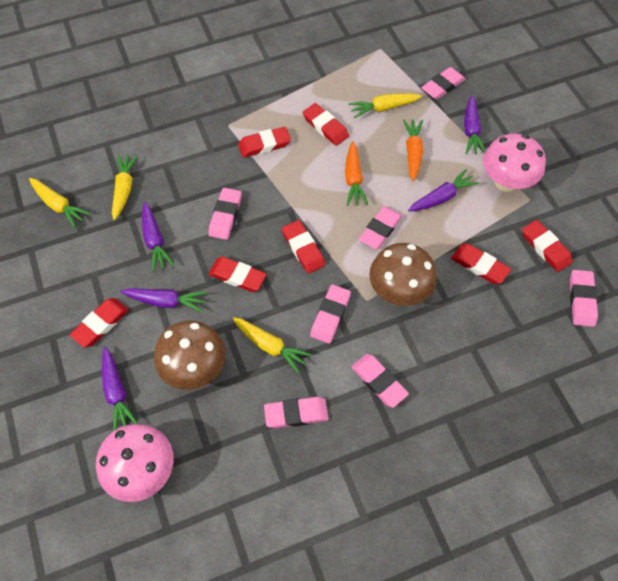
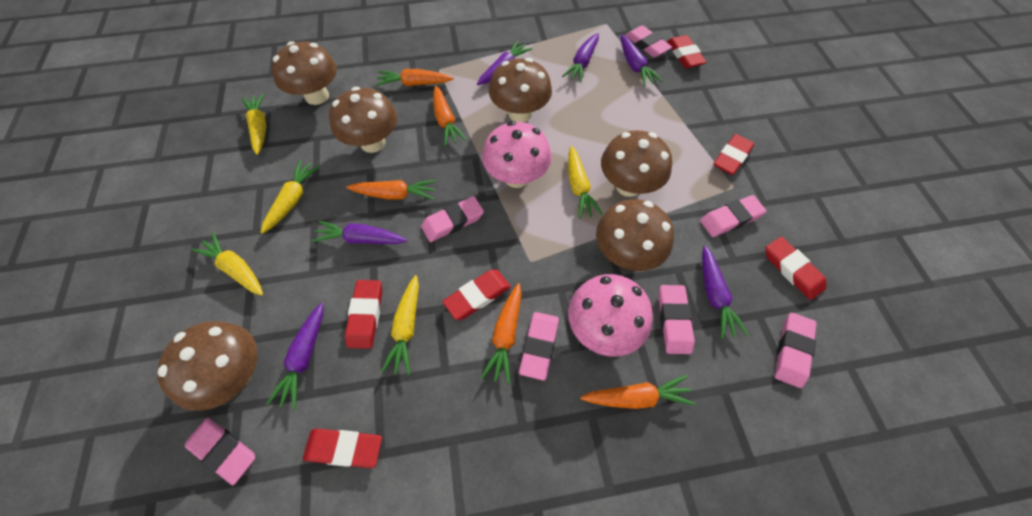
brown mushroom: [154,320,226,390] [369,243,437,306] = 2 -> [157,321,258,411] [271,41,337,105] [329,87,397,153] [489,58,552,122] [596,199,674,271] [601,130,672,197] = 6
orange carrot: [345,141,368,206] [403,119,423,181] = 2 -> [346,180,436,200] [376,69,454,86] [433,86,467,146] [481,283,522,384] [580,375,695,409] = 5
purple carrot: [102,347,138,431] [120,288,207,313] [142,202,174,272] [408,169,479,211] [464,95,485,154] = 5 -> [267,303,323,409] [311,220,408,244] [477,40,533,85] [562,33,599,83] [621,35,663,86] [702,246,749,339] = 6
red eraser: [70,298,129,347] [208,257,266,292] [238,127,291,158] [282,220,325,274] [303,103,349,146] [451,244,511,284] [522,220,572,272] = 7 -> [303,429,382,468] [345,280,382,349] [443,270,511,320] [667,35,707,68] [713,134,755,175] [766,237,827,300] = 6
yellow carrot: [29,178,91,228] [112,154,138,220] [232,317,312,374] [348,93,422,119] = 4 -> [191,232,263,296] [242,93,266,155] [260,160,320,234] [381,275,419,375] [568,146,603,219] = 5

